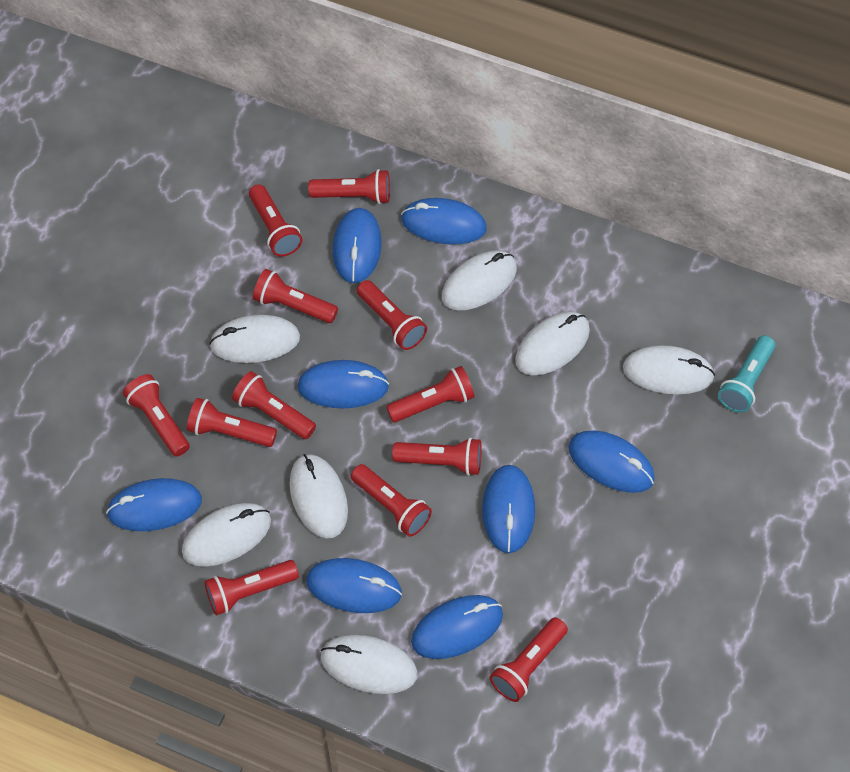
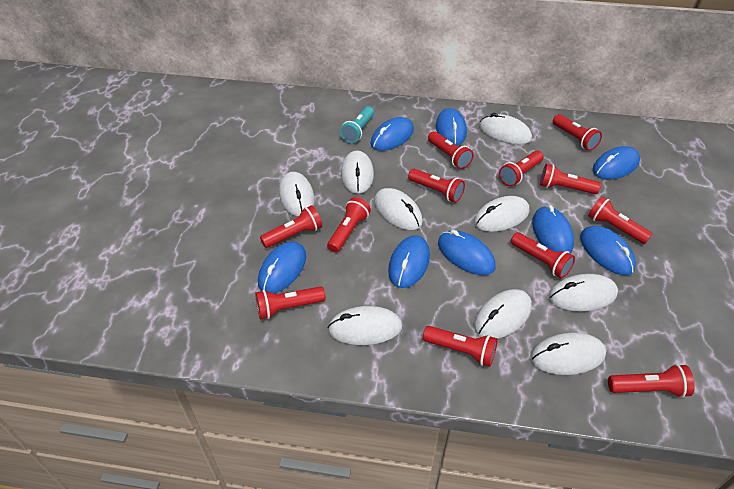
white mouse: [182,503,271,567] [209,315,300,363] [290,454,348,539] [321,635,418,694] [442,250,517,310] [515,312,590,375] [623,345,715,395] = 7 -> [279,172,314,216] [328,306,402,345] [341,151,374,194] [374,188,423,230] [474,196,529,232] [474,289,532,339] [479,113,532,144] [531,333,606,375] [549,274,618,311] = 9

